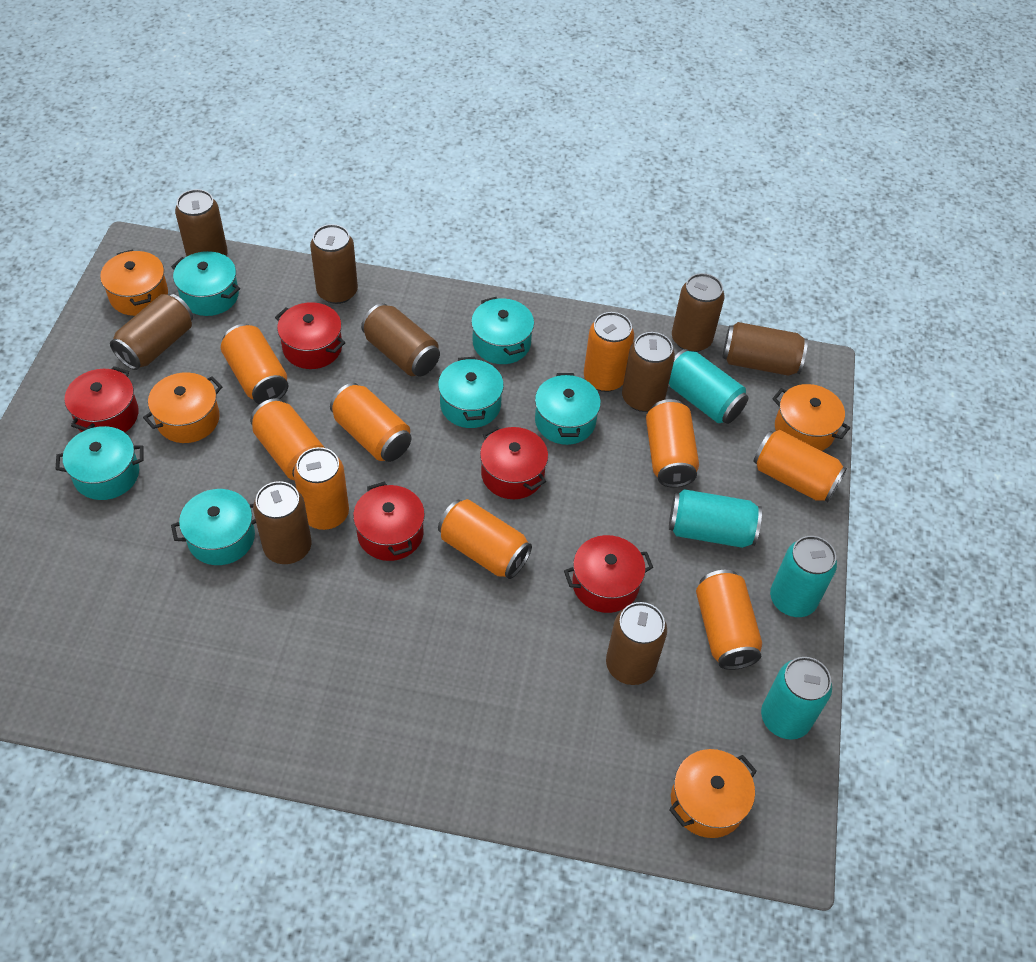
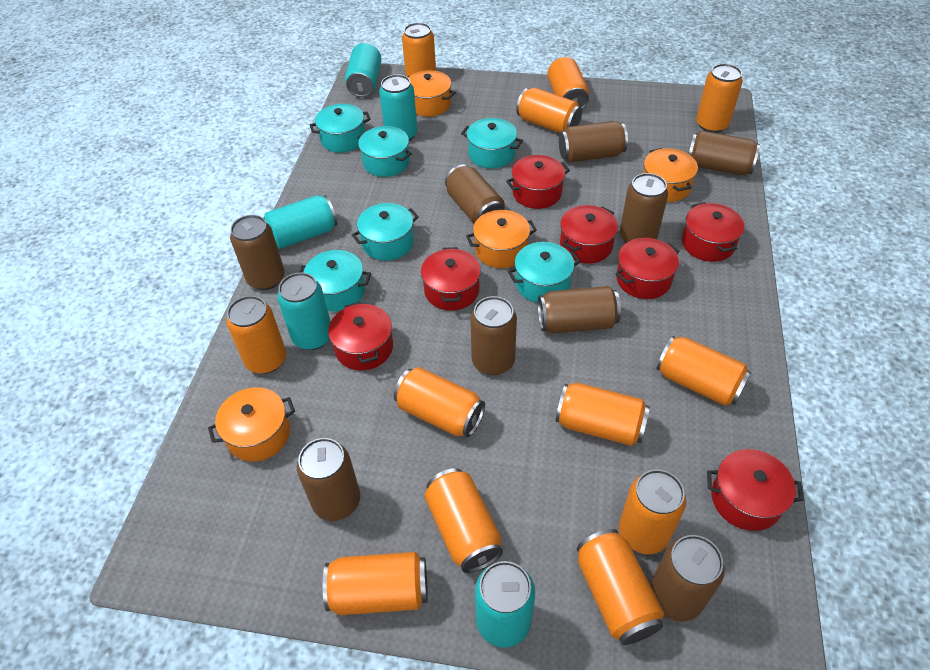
orange can: [221,324,288,404] [250,398,325,480] [294,447,349,530] [330,383,412,462] [438,499,532,579] [584,312,634,392] [646,399,699,488] [696,570,762,670] [753,430,847,502] = 9 -> [226,296,286,374] [323,552,428,615] [394,367,485,438] [402,23,436,77] [424,468,503,573] [516,88,582,133] [547,57,589,109] [556,383,650,446] [577,529,664,645] [619,469,686,554] [656,336,751,406] [696,64,743,133] = 12
red pot: [65,366,139,432] [275,302,346,369] [353,481,425,561] [480,426,548,499] [564,535,653,613] = 5 -> [328,302,393,371] [421,247,481,311] [506,155,570,209] [560,205,618,263] [616,238,679,299] [682,202,744,262] [707,449,804,531] = 7
turquoise can: [669,349,749,424] [669,489,762,548] [761,657,832,740] [770,536,837,617] = 4 -> [264,195,337,249] [277,272,331,350] [345,43,381,97] [379,74,418,141] [475,561,535,648] = 5

